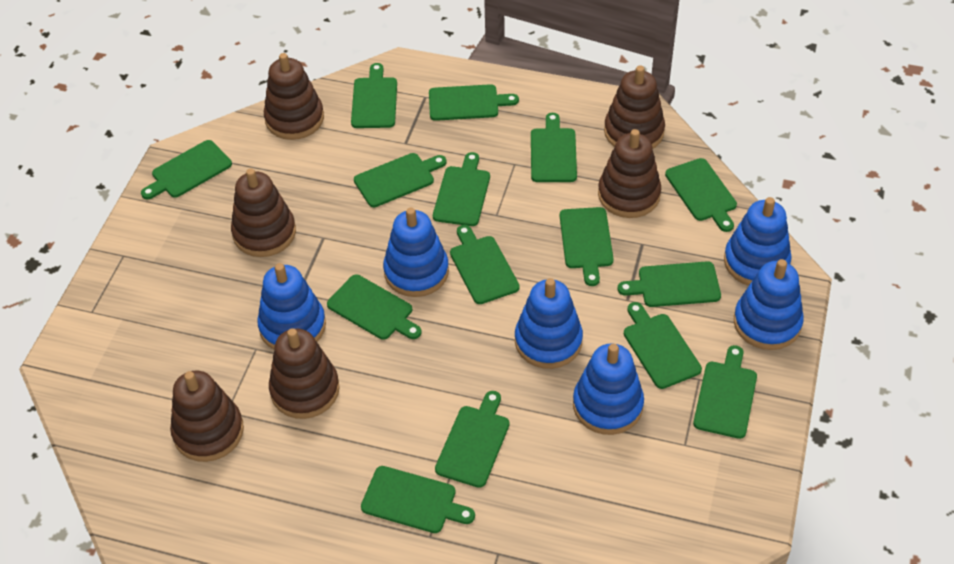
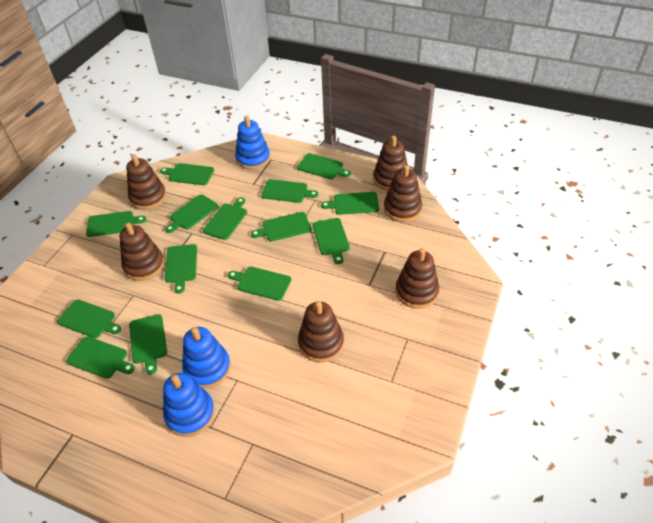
blue stacking toy: [257,263,326,349] [383,208,449,297] [515,278,583,369] [573,343,644,435] [724,197,792,286] [734,259,803,350] = 6 -> [163,373,215,437] [182,327,231,389] [235,116,270,170] = 3
green cutting board: [141,140,232,199] [327,274,422,340] [351,63,397,128] [354,153,447,207] [361,466,475,533] [429,84,519,121] [433,152,490,226] [435,391,510,488] [450,225,520,304] [531,113,577,182] [560,207,614,286] [617,261,721,307] [624,302,702,389] [665,158,737,232] [693,345,757,439] = 15 -> [57,300,121,338] [66,336,135,379] [86,211,146,237] [129,314,167,375] [160,163,214,185] [165,194,218,233] [165,244,197,294] [203,197,247,240] [228,267,291,301] [251,212,311,241] [261,179,318,203] [297,153,351,179] [313,218,350,264] [321,192,379,215] = 14

